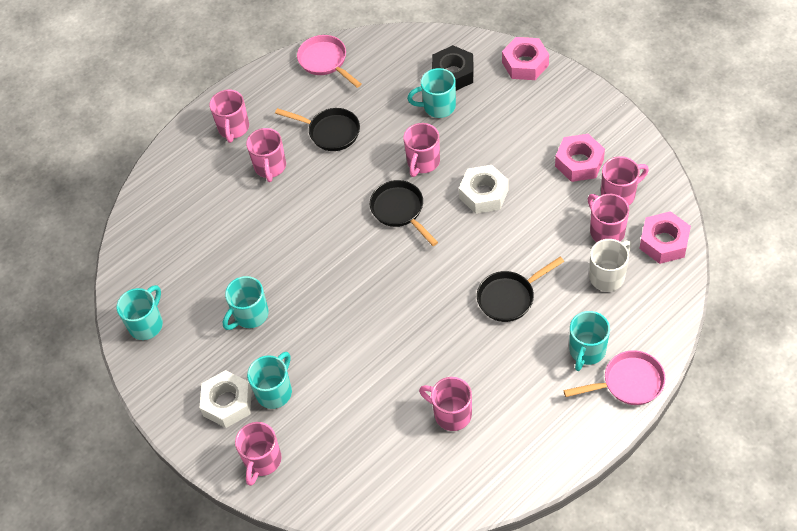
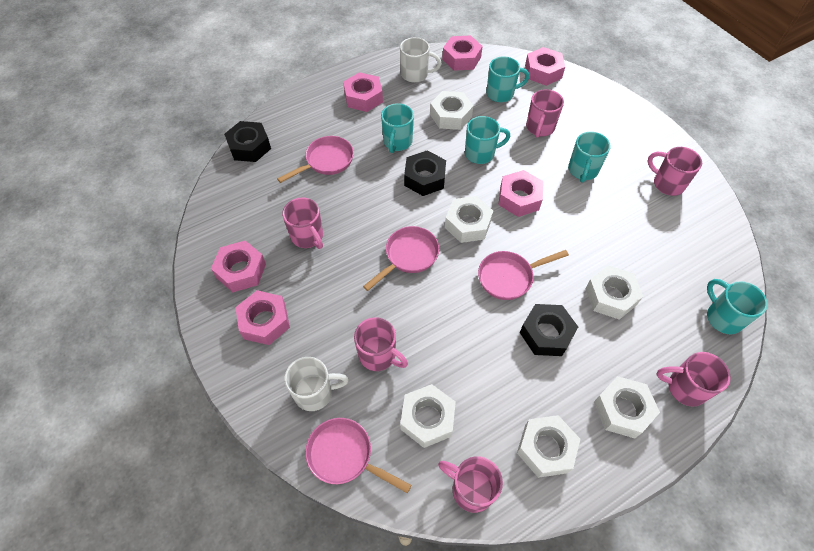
black nut: [432,45,474,91] = 1 -> [224,121,271,162] [404,150,446,196] [520,304,578,356] = 3
black pan: [275,108,360,151] [370,180,438,246] [477,257,564,322] = 3 -> none = 0
pink mug: [209,90,249,143] [235,422,281,486] [246,128,286,182] [403,123,440,177] [419,377,472,431] [588,194,629,242] [601,156,649,205] = 7 -> [282,198,323,249] [354,317,408,371] [438,456,503,513] [526,89,564,138] [647,147,702,196] [657,352,731,407] = 6
pink nut: [502,37,549,80] [555,134,605,182] [639,211,691,264] = 3 -> [211,241,266,292] [235,290,290,345] [343,72,383,112] [442,35,483,71] [499,170,544,217] [525,47,565,86] = 6
pink pan: [297,35,361,88] [563,350,665,405] = 2 -> [277,136,354,183] [305,418,411,493] [363,226,439,291] [478,250,569,300] = 4
white mug: [589,239,632,292] = 1 -> [284,357,349,411] [400,37,442,83] = 2
white nut: [199,370,252,428] [459,165,508,214] = 2 -> [400,384,456,448] [430,91,473,130] [445,196,493,243] [517,415,580,478] [585,265,643,320] [594,376,660,438] = 6

